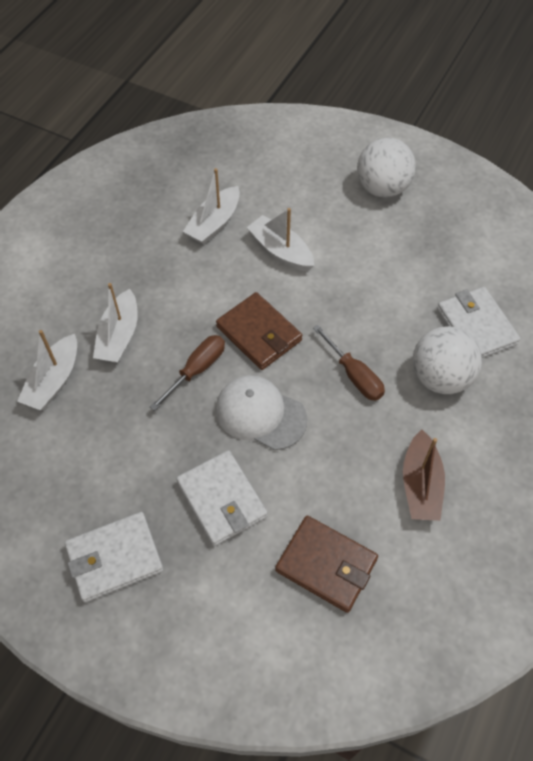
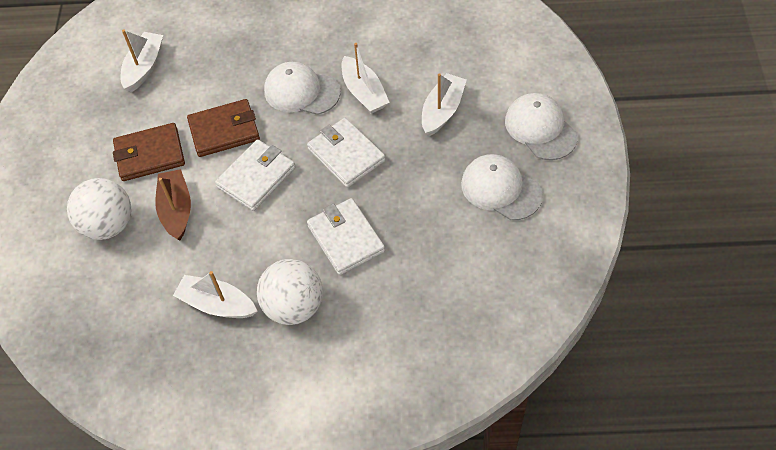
brown screwdriver: [150,335,225,411] [313,325,385,401] = 2 -> none = 0
white cap: [216,375,307,450] = 1 -> [264,62,341,115] [461,154,543,220] [505,93,578,160] = 3

